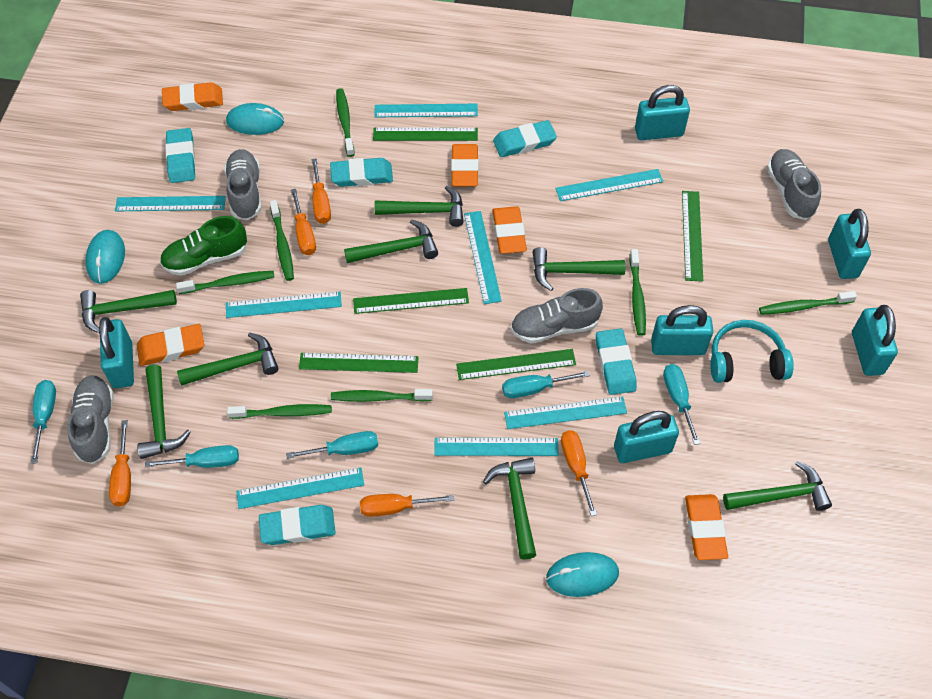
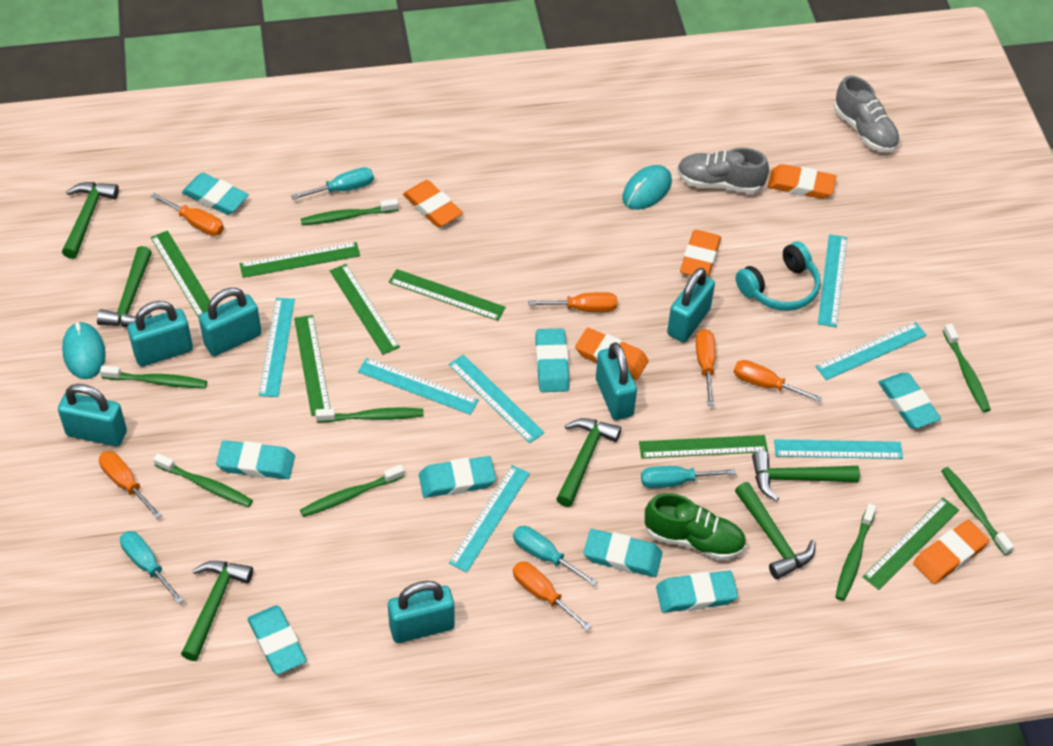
green hammer: [80,290,177,333] [137,365,191,459] [177,332,279,386] [344,219,438,263] [375,186,464,227] [483,458,536,559] [533,247,625,291] [723,461,832,511] = 8 -> [62,182,119,259] [97,246,152,327] [181,561,253,661] [556,418,621,507] [735,482,816,580] [752,451,860,501] = 6
green ruler: [299,353,419,373] [353,288,469,314] [373,127,478,141] [456,349,576,380] [682,191,703,282] = 5 -> [151,231,210,318] [240,242,360,278] [294,315,331,416] [330,264,400,355] [389,269,506,321] [639,435,768,459] [863,498,959,590] = 7
green toothbrush: [176,271,274,294] [227,404,332,419] [270,200,294,281] [331,389,433,402] [336,88,355,157] [629,249,646,336] [759,291,857,315] = 7 -> [100,365,207,388] [153,453,253,507] [300,465,405,517] [301,199,399,225] [316,408,424,423] [835,503,876,601] [941,467,1014,555] [943,323,991,412] = 8
grey shoe: [67,375,114,464] [224,149,262,221] [511,288,603,344] [767,149,821,220] = 4 -> [677,148,769,194] [834,76,900,153] = 2
orange screwdriver: [109,420,131,506] [291,189,316,255] [312,158,331,224] [360,494,454,517] [561,430,597,516] = 5 -> [99,451,162,519] [151,193,224,236] [513,562,592,631] [528,292,617,312] [696,329,716,406] [734,360,822,402] = 6
turquoise eraser: [165,128,195,183] [259,505,336,545] [330,158,393,187] [493,120,557,157] [596,328,637,395] = 5 -> [182,173,249,215] [216,440,295,479] [248,605,307,675] [419,456,496,498] [535,328,569,392] [584,529,662,577] [656,571,738,613] [878,373,941,429] = 8
turquoise mouse: [85,230,125,284] [226,103,284,135] [546,552,619,597] = 3 -> [62,322,106,379] [622,165,672,210] = 2
turquoise ruler: [115,196,226,212] [226,292,342,318] [236,468,364,509] [374,104,478,117] [434,438,559,456] [464,211,502,304] [504,396,627,429] [555,169,663,201] = 8 -> [259,298,295,397] [358,358,479,415] [449,355,545,443] [449,465,530,572] [774,439,903,459] [815,322,927,380] [818,234,847,327] = 7
turquoise screwdriver: [31,380,56,464] [145,445,239,468] [286,431,378,459] [502,371,590,398] [663,364,700,445] = 5 -> [120,531,184,604] [291,167,374,200] [513,526,598,586] [641,466,736,488] = 4

